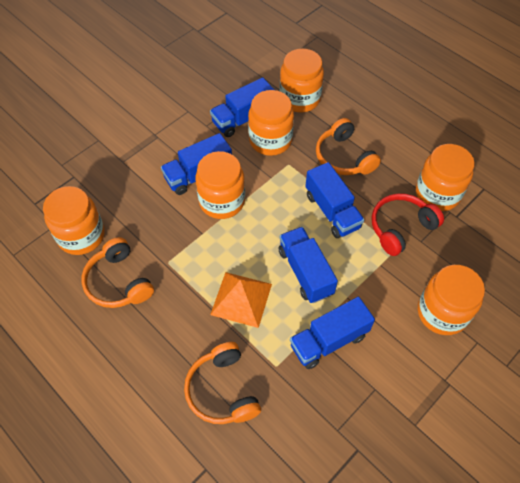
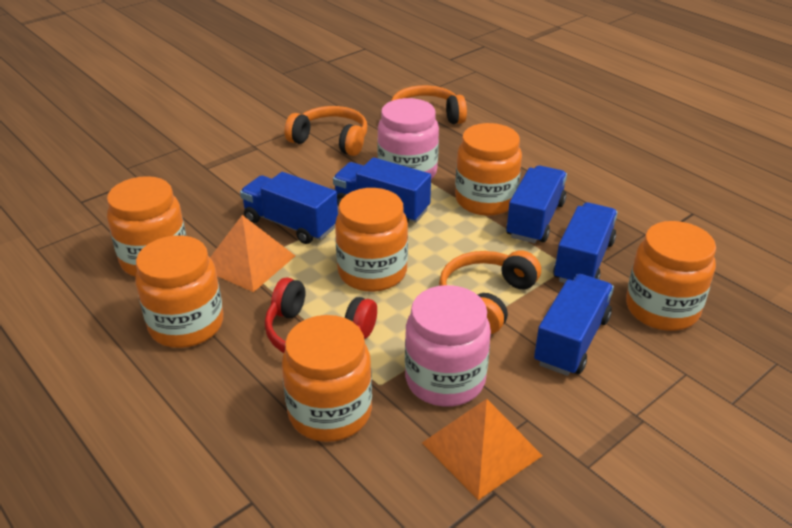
orange pyramid: [210,272,272,328] = 1 -> [210,215,295,292] [422,399,542,500] = 2
pink jar: none = 0 -> [377,98,439,179] [405,285,491,407] = 2

